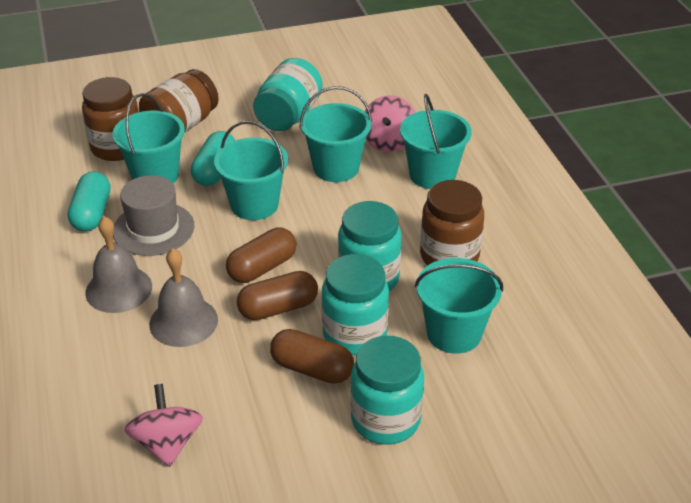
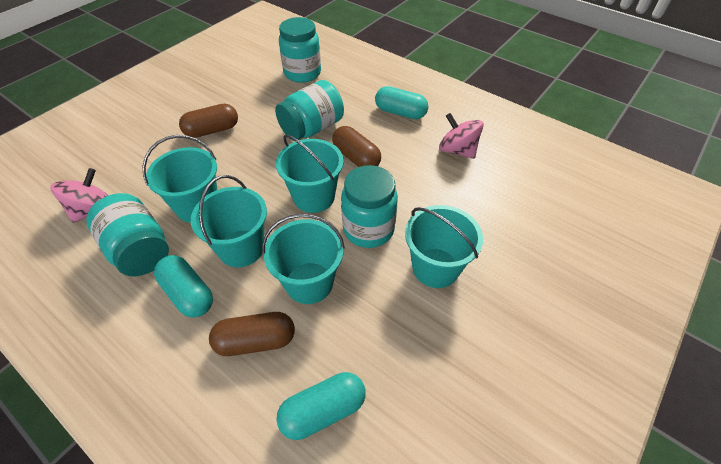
brown jar: [82,77,139,161] [139,69,219,133] [420,180,484,265] = 3 -> none = 0
grey bell: [85,216,152,313] [149,248,218,347] = 2 -> none = 0
grey hat: [113,175,194,256] = 1 -> none = 0
turquoise capsule: [68,171,110,232] [191,131,235,186] = 2 -> [154,255,213,318] [277,372,366,440] [375,86,428,119] = 3

